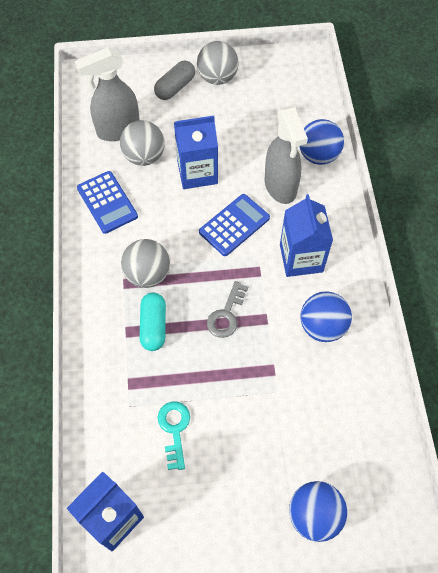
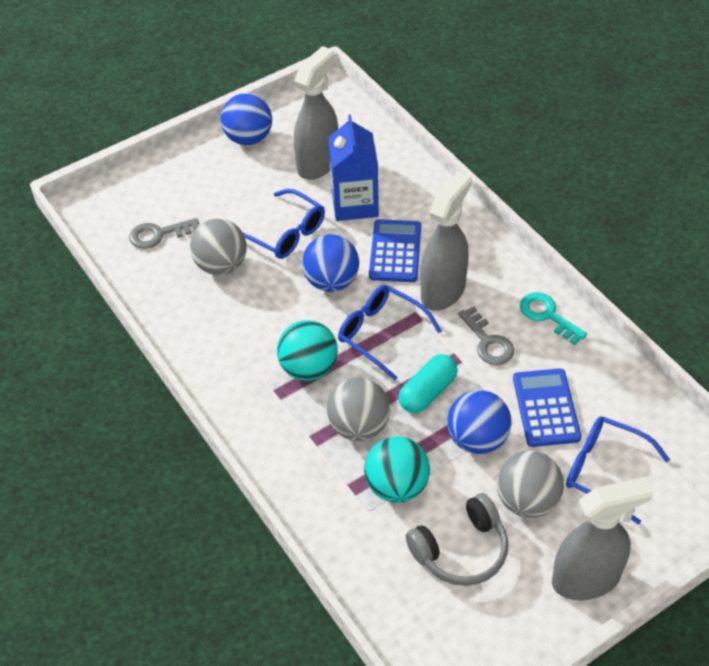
blue carton: [66,471,144,551] [174,116,218,189] [280,194,333,277] = 3 -> [328,115,379,221] = 1
blue glasses: none = 0 -> [243,189,325,259] [338,285,442,380] [566,416,670,525] = 3
grey capsule: [154,60,195,100] = 1 -> none = 0
grey headphones: none = 0 -> [406,493,508,586] = 1
grey key: [207,281,248,338] = 1 -> [129,218,199,249] [458,306,514,365] = 2
grey spray bottle: [75,47,140,141] [264,106,308,204] = 2 -> [294,46,338,180] [420,171,472,311] [552,477,654,600] = 3
turquoise ball: none = 0 -> [277,320,338,381] [364,437,430,503] = 2

